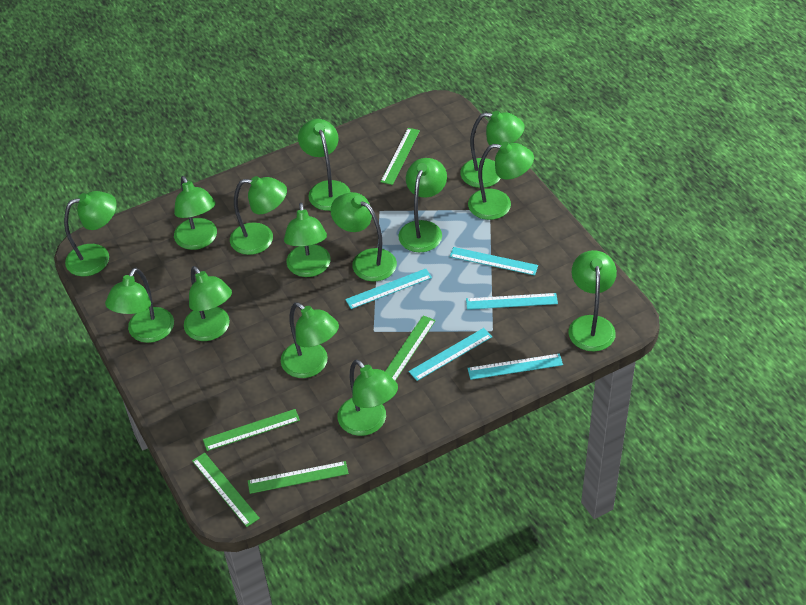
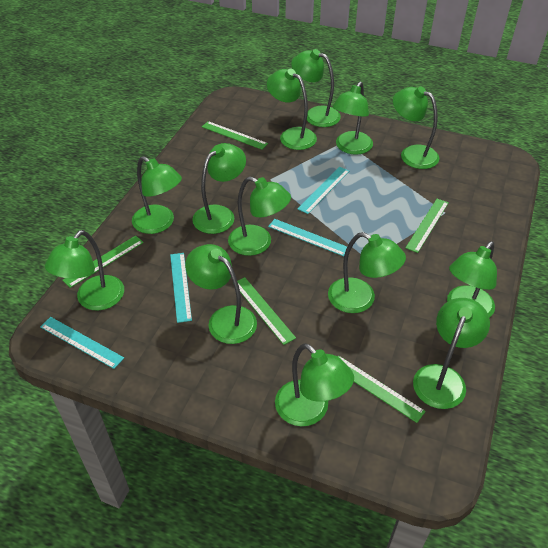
green lamp: [64,191,117,276] [105,268,174,343] [174,176,217,250] [184,266,232,341] [230,176,287,255] [281,302,339,378] [284,202,331,277] [298,119,350,211] [331,192,397,281] [338,359,398,436] [398,158,447,252] [460,111,525,188] [468,142,534,220] [568,250,617,352] = 14 -> [45,230,124,311] [132,156,182,234] [185,244,257,344] [192,143,246,234] [228,176,291,256] [267,69,317,150] [275,343,354,426] [291,49,341,127] [328,232,406,313] [332,82,373,155] [393,87,439,169] [413,298,490,409] [447,241,497,318] = 13
turquoise ruler: [345,269,432,309] [409,328,492,381] [449,247,538,275] [466,293,558,310] [468,354,563,380] = 5 -> [40,317,124,369] [170,253,192,323] [268,219,347,256] [298,167,349,214] = 4

